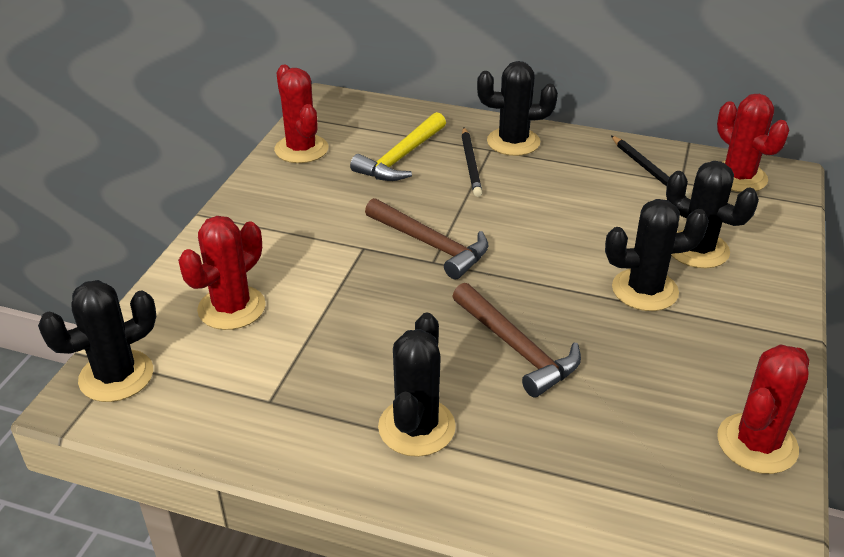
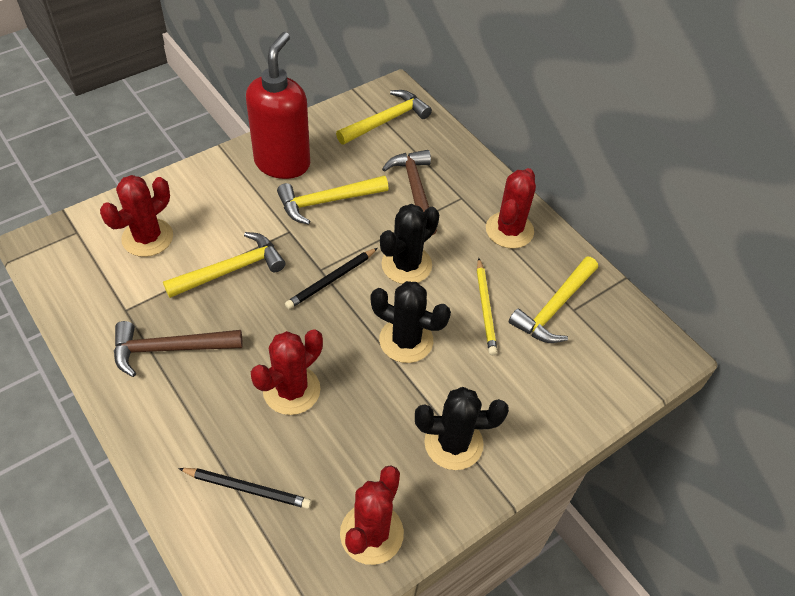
black cactus: [38,280,156,402] [378,312,456,457] [477,61,558,156] [605,199,709,311] [666,161,759,268] = 5 -> [371,281,451,363] [380,204,439,284] [415,387,509,470] = 3
red soap dispenser: none = 0 -> [246,32,310,179] = 1
yellow hammer: [350,112,446,181] = 1 -> [163,232,286,298] [277,176,389,225] [336,90,432,144] [509,257,598,343] = 4
yellow pencil: none = 0 -> [477,258,497,355] = 1

